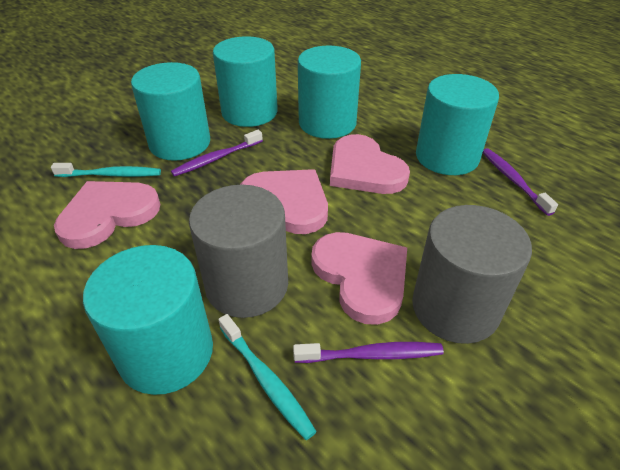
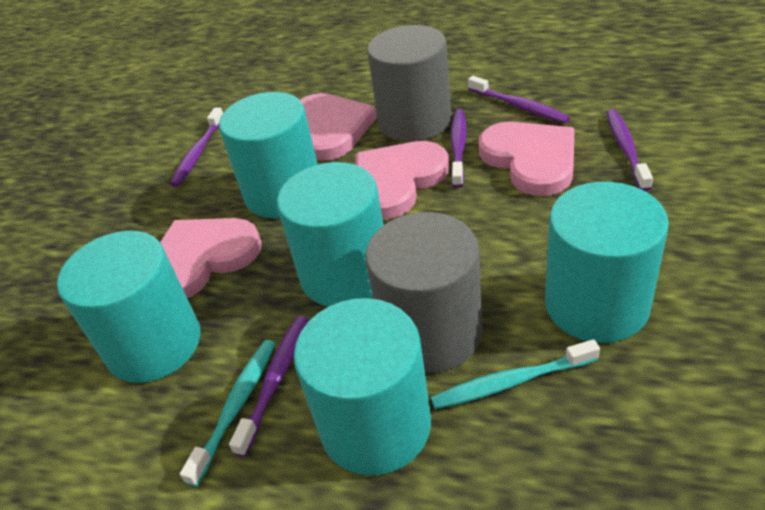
purple toothbrush: [171,130,263,177] [293,342,444,363] [483,148,558,216] = 3 -> [170,107,223,187] [229,316,308,457] [451,109,467,188] [468,76,570,124] [606,109,653,191] = 5

